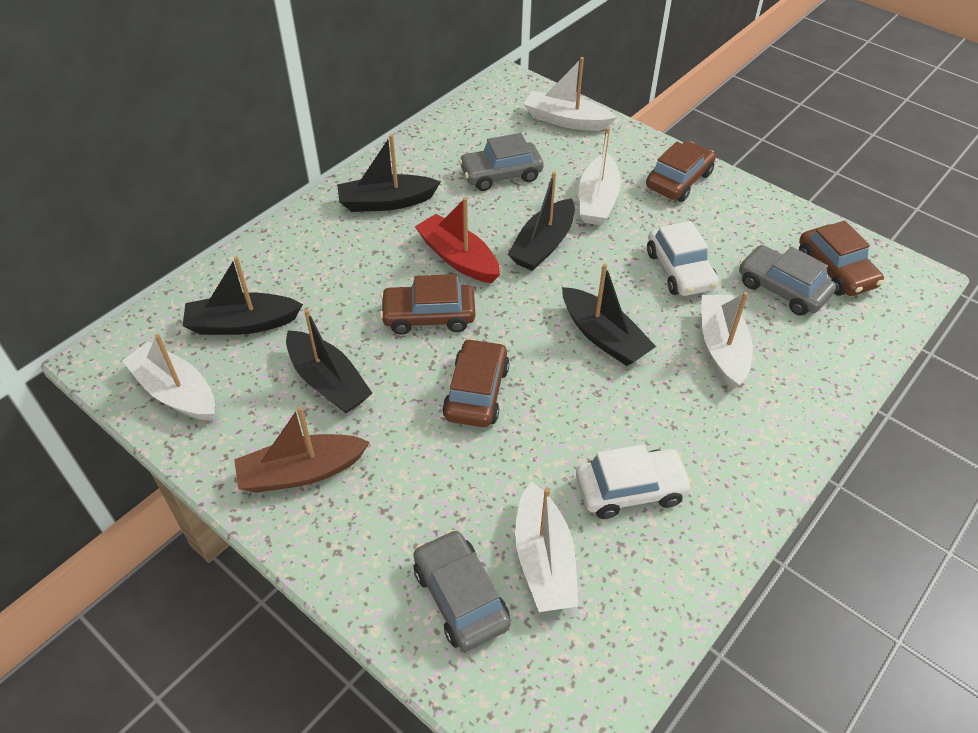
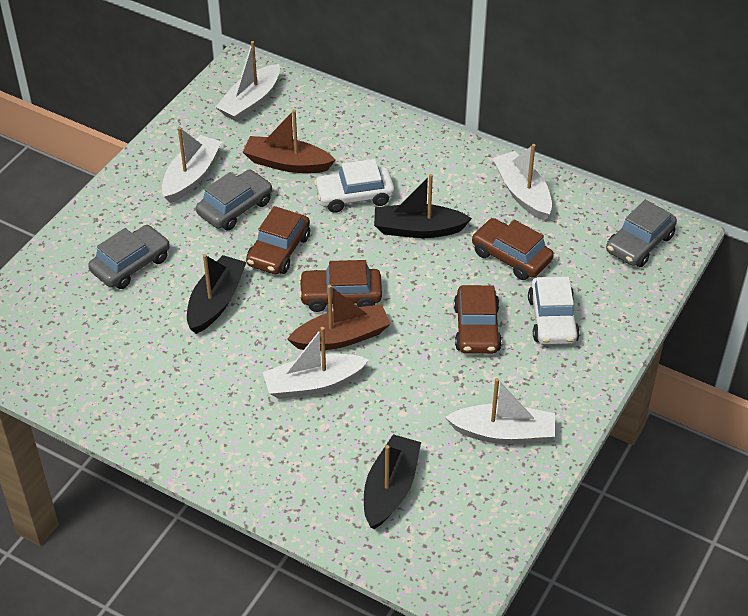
black boat: [183,256,303,335] [286,309,372,413] [337,134,441,212] [507,172,575,271] [562,263,656,366] = 5 -> [187,254,247,334] [364,434,421,529] [374,174,472,238] = 3
brown boat: [234,406,370,493] = 1 -> [243,109,335,173] [287,285,391,350] = 2
red boat: [415,197,500,283] = 1 -> none = 0

